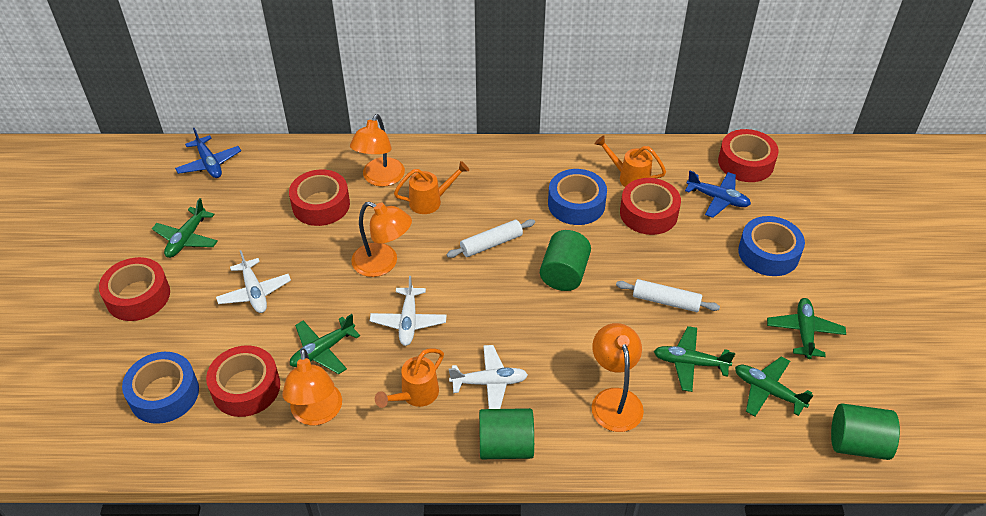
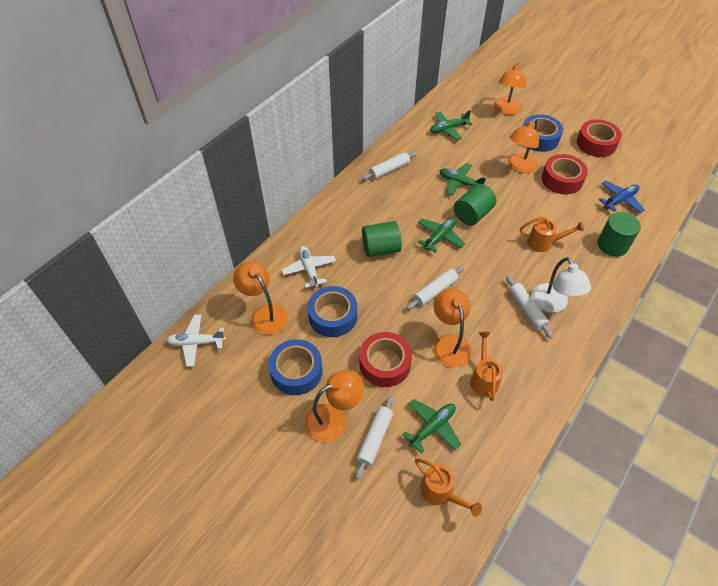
blue plane: [175,128,241,178] [685,171,751,218] = 2 -> [599,181,645,213] = 1
green plane: [152,198,218,258] [290,314,360,374] [654,326,735,392] [735,356,813,416] [767,298,846,359] = 5 -> [402,399,461,454] [418,217,465,253] [430,110,472,140] [439,163,486,196] = 4
orange lamp: [282,348,342,426] [350,114,405,187] [351,202,412,277] [592,323,644,432] = 4 -> [233,261,288,335] [305,370,364,442] [434,288,472,368] [494,62,526,115] [508,119,539,173] = 5
red tape: [99,257,170,321] [206,345,280,417] [289,169,350,226] [620,178,681,235] [718,129,779,182] = 5 -> [359,332,412,387] [541,154,588,194] [577,119,622,157] = 3
white lamp: none = 0 -> [531,257,591,313] = 1
white plane: [216,250,291,313] [370,276,447,346] [449,345,528,409] = 3 -> [166,315,226,367] [282,246,336,288] = 2
white rolling pin: [446,219,535,258] [616,279,720,312] = 2 -> [355,396,394,479] [362,152,417,180] [406,266,464,310] [506,276,553,339] = 4

